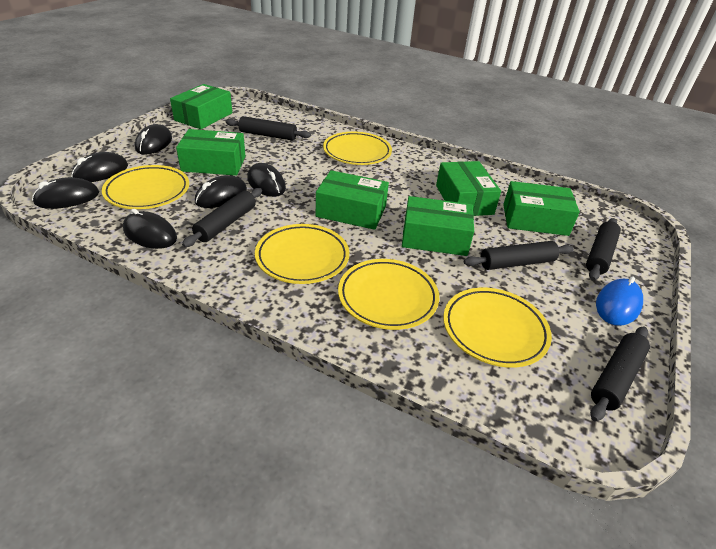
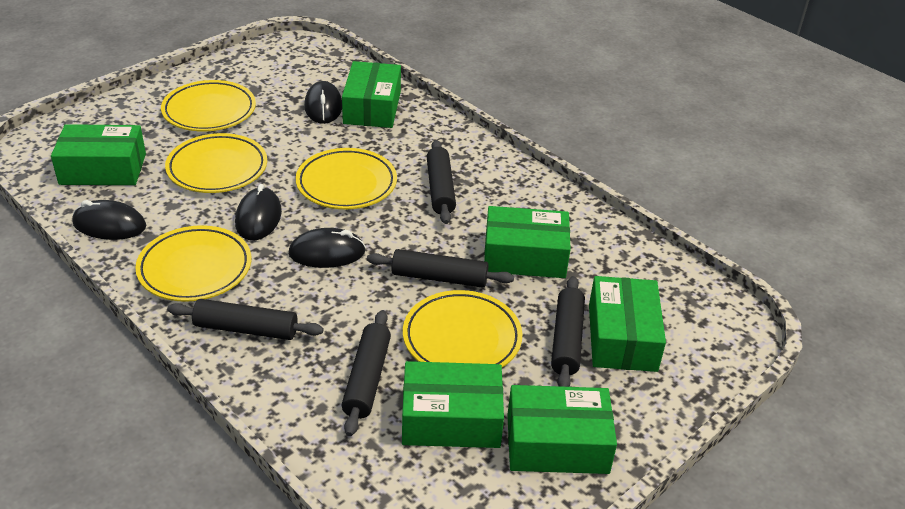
black mouse: [32,177,99,209] [71,152,128,182] [123,209,177,249] [135,124,172,155] [195,175,247,208] [247,163,286,197] = 6 -> [72,200,146,240] [235,184,282,241] [288,228,366,268] [304,81,342,124] = 4
blue mouse: [596,276,643,326] = 1 -> none = 0

